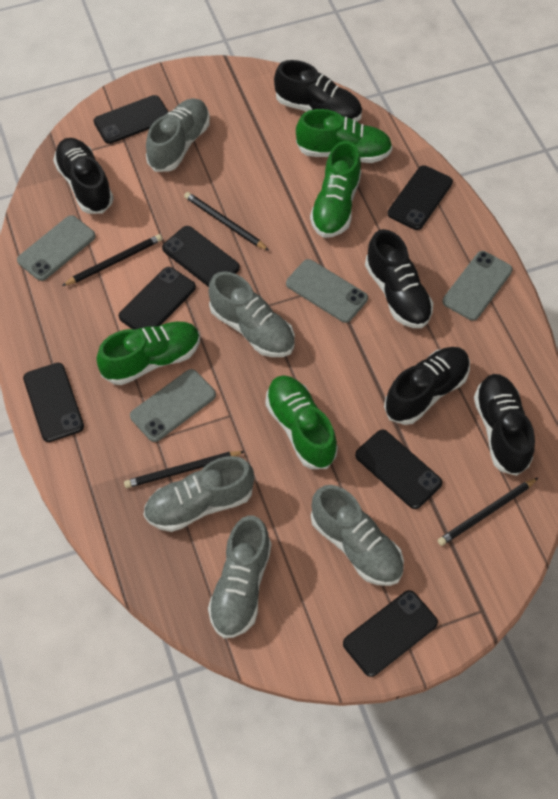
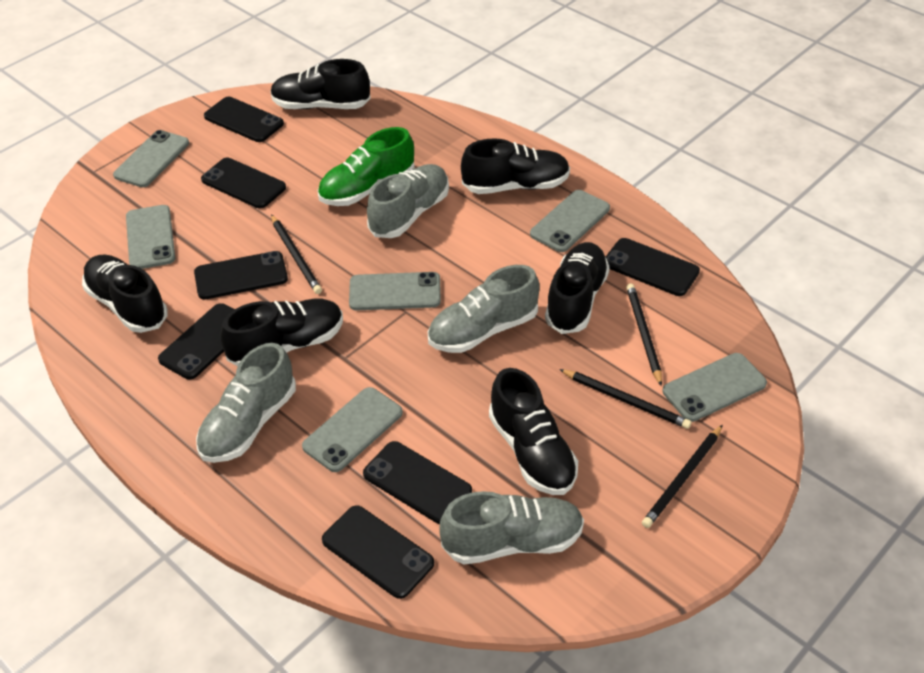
black shoe: [53,138,114,214] [274,60,362,122] [365,229,433,328] [384,347,470,425] [474,374,535,476] = 5 -> [82,255,168,333] [220,299,343,366] [270,59,371,109] [461,138,570,194] [489,368,578,495] [545,242,610,334] = 6
green shoe: [96,322,200,385] [265,375,338,469] [296,109,392,163] [310,141,361,238] = 4 -> [318,127,415,206] = 1
grey phone: [17,215,96,281] [130,369,216,442] [286,259,368,323] [443,251,513,321] = 4 -> [113,130,189,187] [126,205,175,269] [302,387,403,472] [349,272,441,310] [530,190,610,252] [663,353,767,422] = 6
grey shoe: [143,456,254,532] [146,98,210,172] [208,271,295,357] [208,515,272,638] [311,485,404,586] = 5 -> [196,343,296,463] [367,164,449,238] [428,265,540,353] [439,491,584,564] = 4

